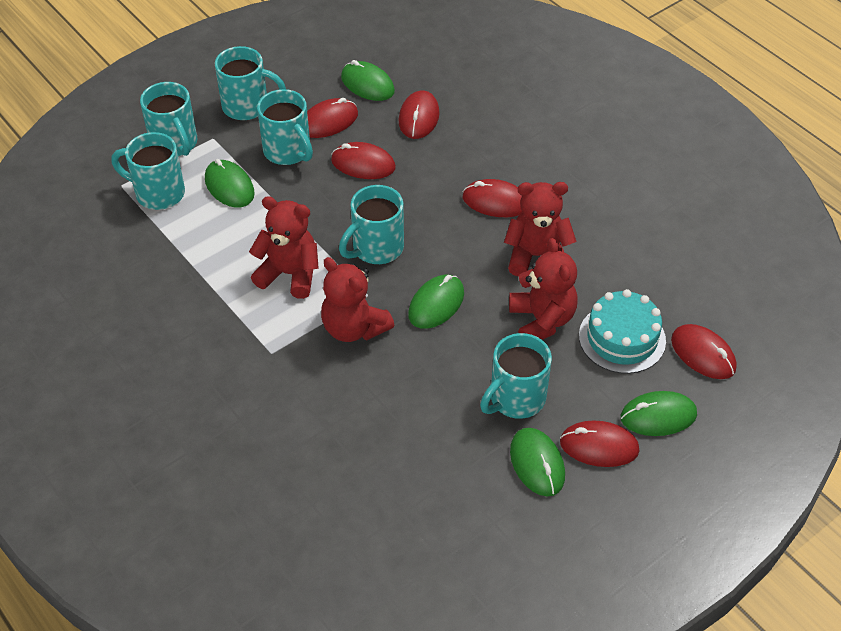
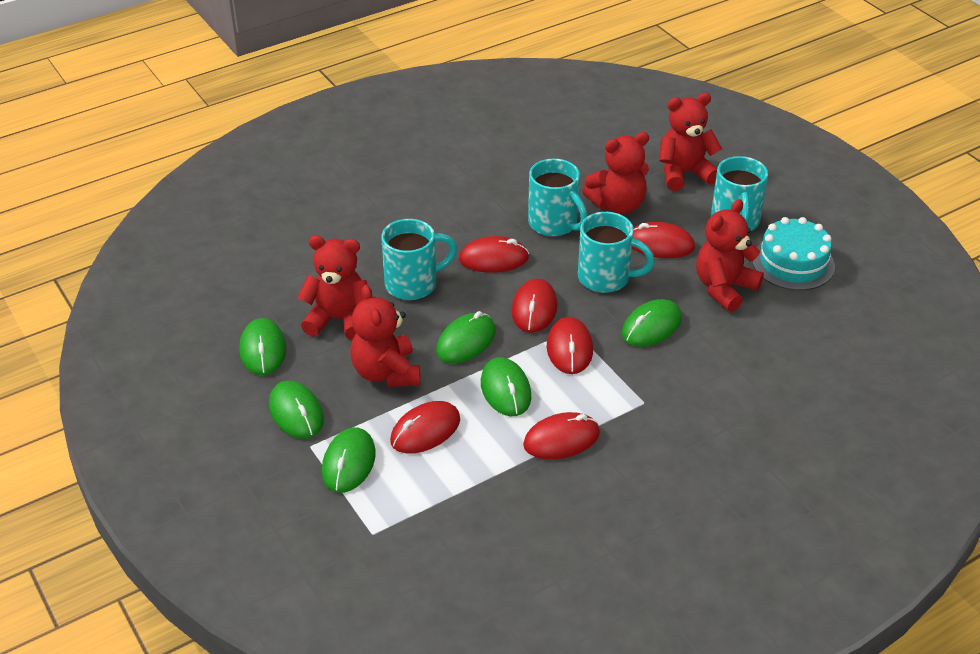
green mouse: [205,159,255,208] [341,60,395,101] [408,275,464,329] [510,428,565,497] [621,391,697,436] = 5 -> [239,318,286,375] [269,381,324,439] [322,428,376,493] [436,311,496,364] [481,357,531,416] [622,299,682,347] = 6
red teddy bear: [249,196,319,299] [321,257,394,342] [504,182,577,276] [509,238,578,340] = 4 -> [298,235,367,340] [350,285,420,387] [582,132,649,214] [659,93,722,191] [696,199,764,312] = 5
turquoise mug: [111,132,185,210] [140,82,197,156] [215,46,286,120] [257,89,313,165] [339,185,404,264] [480,333,552,419] = 6 -> [381,219,457,300] [528,159,588,236] [578,212,655,293] [711,156,768,231] = 4

